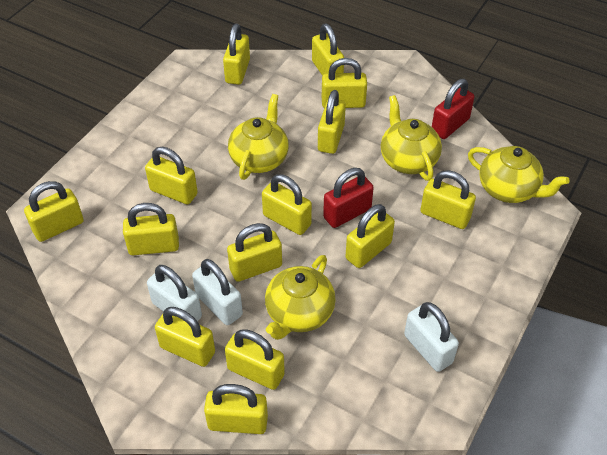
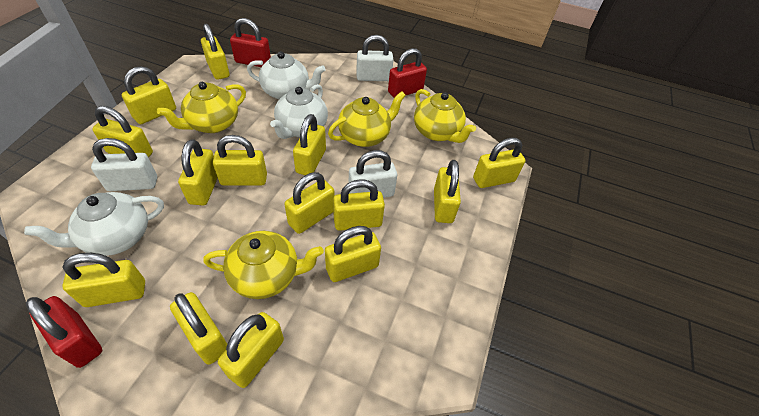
red padlock: [323,168,374,228] [432,79,474,139] = 2 -> [26,296,103,368] [230,18,271,67] [388,48,427,98] = 3
white teapot: none = 0 -> [24,192,164,256] [247,51,326,99] [270,84,328,139] = 3

